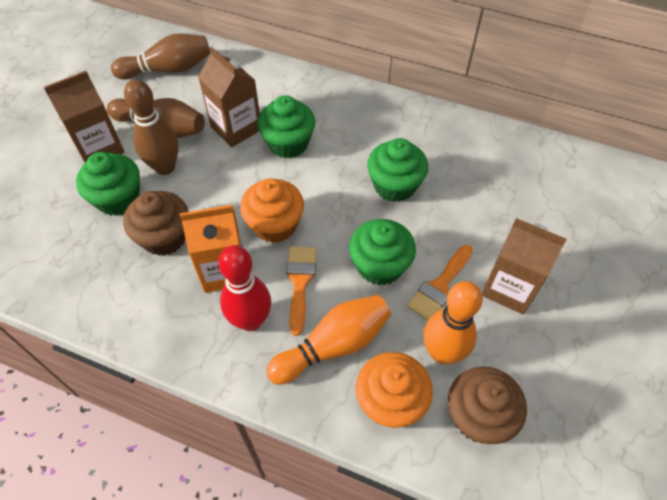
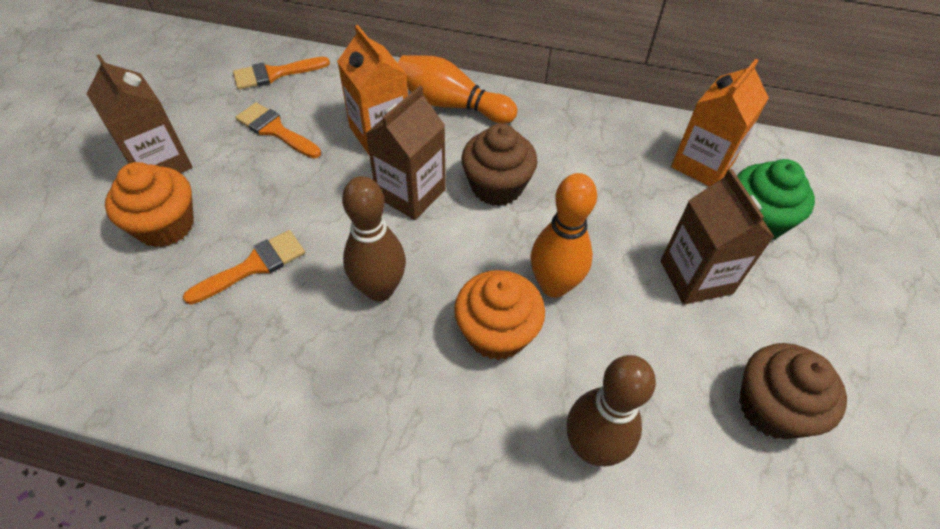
brown bowling pin: [107,98,205,138] [111,33,211,80] [124,79,179,175] = 3 -> [342,176,406,301] [567,355,656,467] = 2
green cupcake: [76,152,140,216] [257,95,315,158] [349,219,416,286] [367,138,428,202] = 4 -> [737,159,815,240] = 1
orange brush: [286,246,316,336] [407,245,473,320] = 2 -> [183,230,305,304] [233,57,330,90] [235,102,321,158] = 3
orange carton: [180,205,243,293] = 1 -> [337,25,408,155] [671,59,769,187] = 2
red bowling pin: [218,245,271,331] = 1 -> none = 0

